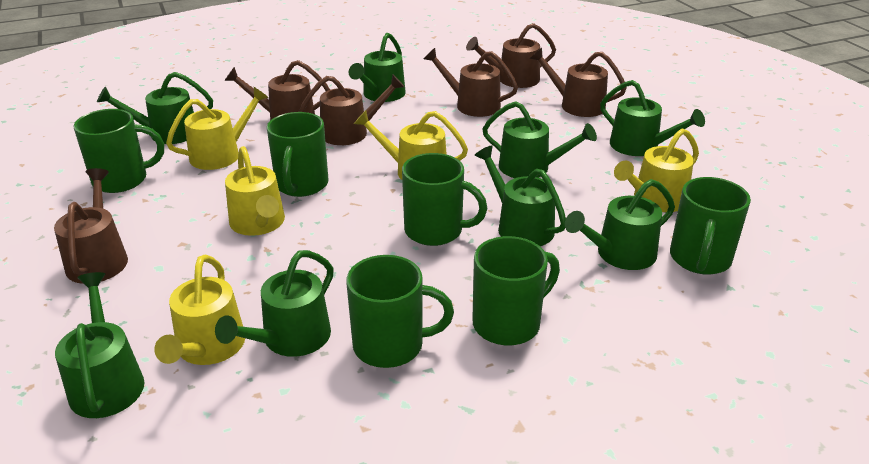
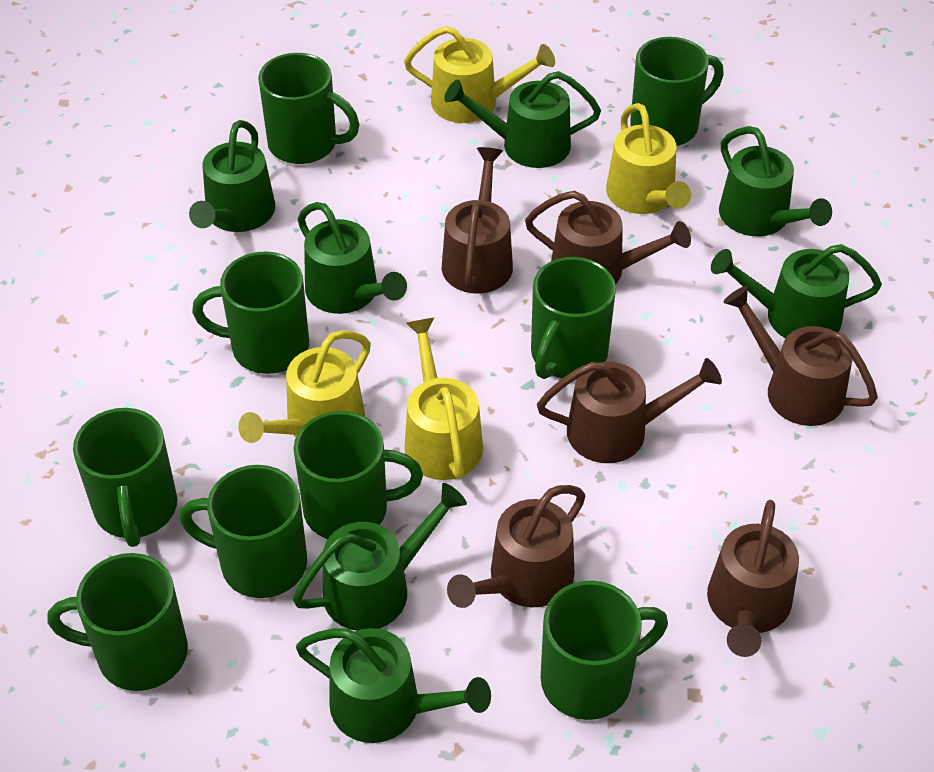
green mug: [74,109,164,193] [267,112,329,197] [346,255,454,368] [402,153,487,246] [472,236,560,346] [670,177,751,275] = 6 -> [47,553,188,691] [73,408,177,547] [179,465,307,598] [192,251,309,374] [258,53,360,164] [294,411,423,539] [531,257,616,379] [541,581,668,720] [630,37,724,146] = 9
green watering can: [55,272,144,418] [97,72,213,144] [215,250,334,357] [349,33,406,102] [475,145,566,246] [482,101,597,178] [565,179,675,270] [600,80,705,156] = 8 -> [189,120,275,232] [292,483,467,631] [296,628,491,743] [298,202,407,314] [444,71,601,168] [711,244,882,339] [719,126,832,236] = 7
yellow watering can: [154,255,245,365] [166,87,269,170] [225,146,285,236] [354,110,468,180] [614,128,699,212] = 5 -> [238,330,371,443] [404,26,555,123] [404,318,483,480] [606,103,691,214] = 4

